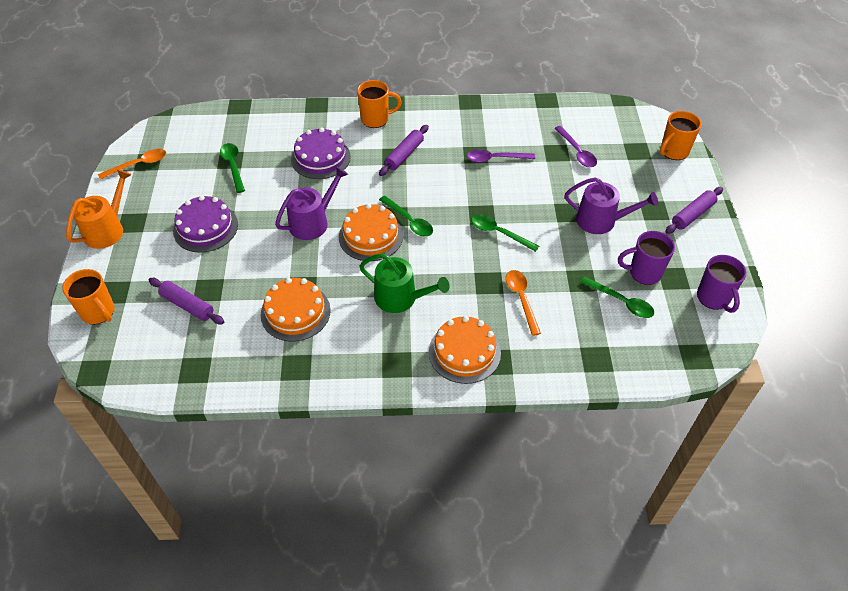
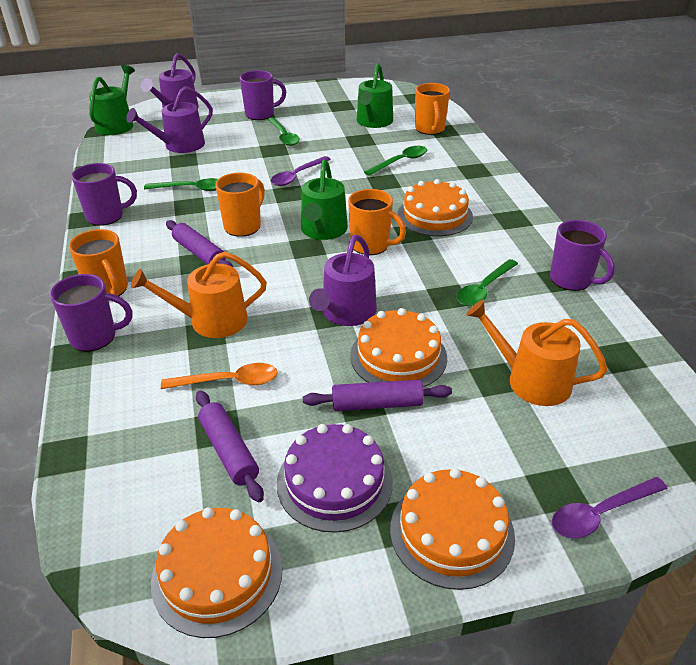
green watering can: [359,253,449,313] = 1 -> [89,65,135,135] [301,160,348,240] [357,63,393,128] = 3
orange cake: [261,278,331,341] [339,203,403,261] [429,316,501,384] = 3 -> [151,507,283,638] [350,308,447,387] [390,468,515,590] [397,179,473,236] = 4
orange mug: [62,269,115,325] [357,80,402,128] [660,111,701,160] = 3 -> [69,229,128,296] [215,173,265,237] [348,189,406,255] [415,83,450,135] = 4
orange spoon: [98,149,166,180] [506,270,541,336] = 2 -> [161,363,278,389] = 1
orange watering can: [66,169,132,249] = 1 -> [131,252,267,338] [466,300,608,406] = 2
purple cake: [173,195,238,253] [291,128,351,179] = 2 -> [277,424,393,533] = 1
purple mug: [618,231,675,285] [697,255,746,313] = 2 -> [50,274,132,352] [71,163,137,226] [240,70,286,120] [550,220,615,291] = 4
purple watering can: [275,166,348,240] [565,177,658,234] = 2 -> [126,86,213,153] [141,53,199,108] [309,235,377,326] = 3

